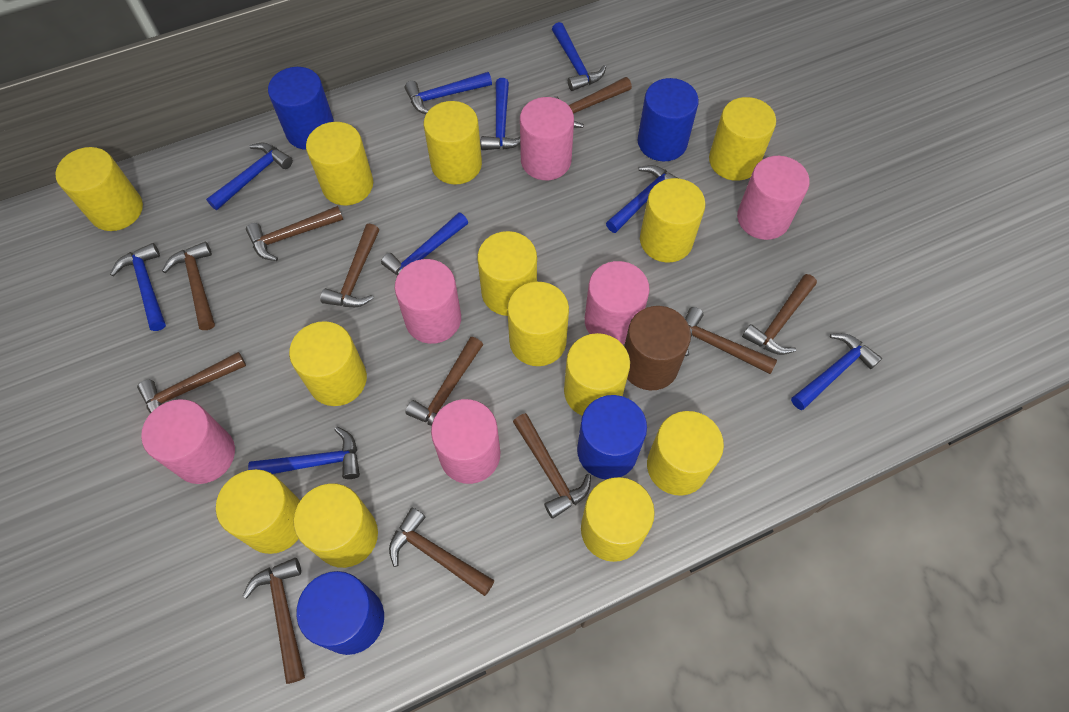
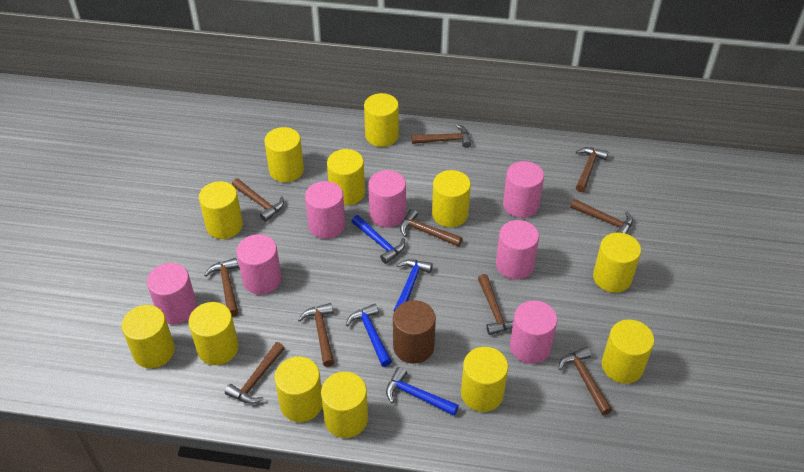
blue cylinder: [268,67,334,150] [296,571,384,655] [577,395,647,479] [638,78,699,161] = 4 -> none = 0
blue hammer: [110,243,166,331] [206,143,293,210] [248,427,360,479] [381,213,468,276] [405,72,492,114] [481,78,520,150] [552,22,606,91] [606,165,677,233] [791,333,882,410] = 9 -> [346,304,392,367] [351,215,405,264] [386,367,459,416] [394,259,433,311] = 4
brown hammer: [137,352,246,414] [162,242,215,330] [242,558,305,684] [246,206,343,261] [320,224,380,307] [389,508,495,596] [405,337,483,426] [513,413,591,519] [553,77,632,128] [685,307,777,374] [742,274,817,355] = 11 -> [204,258,239,317] [225,342,285,404] [232,178,284,222] [298,303,334,367] [400,209,463,247] [411,124,472,148] [478,274,513,335] [558,347,612,415] [570,199,633,234] [576,147,608,192] = 10
pink cylinder: [141,399,235,484] [395,259,461,344] [431,399,500,484] [520,97,574,180] [585,261,650,344] [737,156,810,240] = 6 -> [147,263,197,324] [236,234,281,295] [305,181,345,239] [368,170,406,227] [496,220,539,280] [503,161,544,218] [510,300,557,364] = 7
yellow cylinder: [55,147,143,231] [216,469,300,554] [289,321,367,406] [294,483,378,568] [306,122,373,205] [424,101,482,185] [477,231,537,316] [507,282,569,366] [564,333,630,415] [581,477,655,562] [640,178,706,263] [647,411,724,496] [709,97,776,181] = 13 -> [121,305,175,368] [188,302,239,365] [199,181,243,239] [264,127,304,182] [274,357,322,422] [321,372,368,438] [327,149,365,205] [364,93,399,147] [432,170,471,227] [461,347,508,412] [593,233,641,293] [602,319,654,384] = 12

